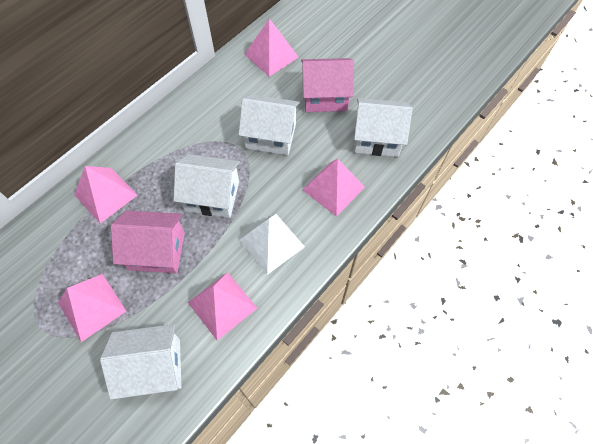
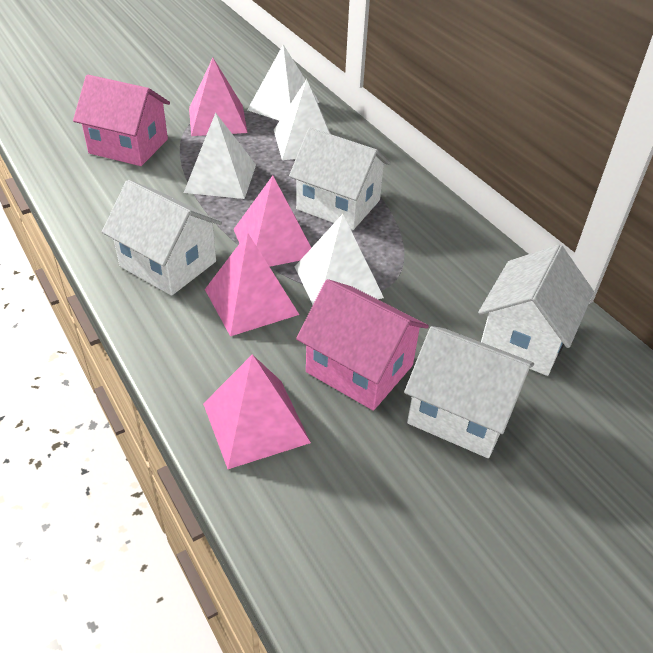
pink pyramid: [58,274,126,342] [74,166,137,223] [188,272,257,341] [244,19,298,77] [303,159,365,217] = 5 -> [189,58,248,136] [203,354,311,469] [205,233,299,336] [234,176,311,267] = 4
white pyramid: [239,214,305,275] = 1 -> [184,112,256,199] [247,45,319,121] [274,79,331,160] [295,214,384,305] = 4

